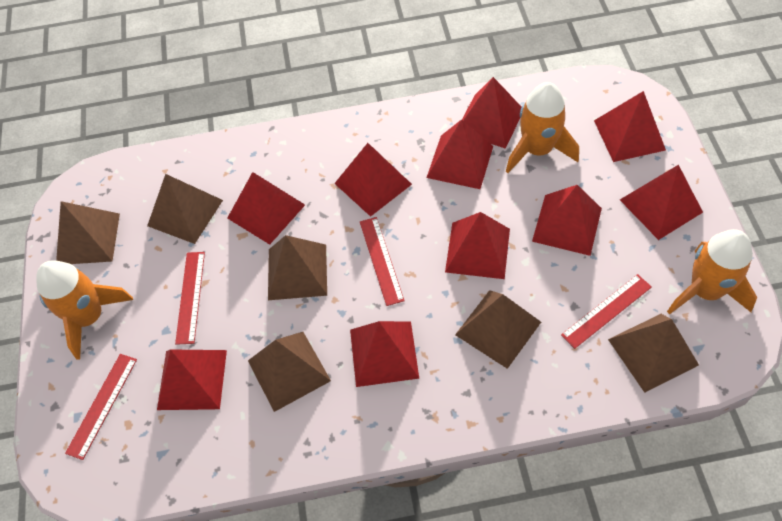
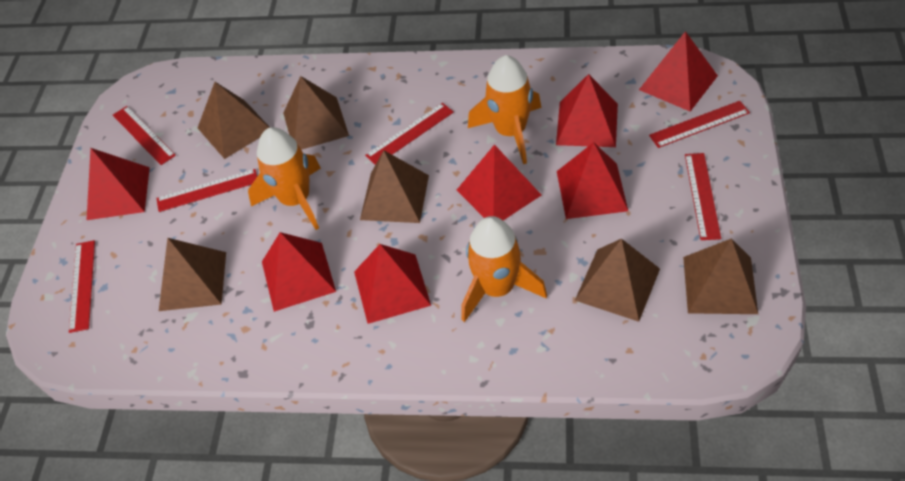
red pyramid: [157,349,227,410] [227,172,305,245] [334,143,412,217] [350,321,419,387] [426,119,493,189] [445,212,510,279] [462,77,521,149] [532,185,602,256] [594,91,666,162] [620,165,703,240] = 10 -> [87,148,150,220] [262,232,336,312] [354,244,431,324] [457,144,541,220] [556,74,618,147] [557,142,628,219] [639,31,718,111] = 7
red ruler: [65,354,137,460] [175,252,205,345] [360,217,405,306] [561,274,652,349] = 4 -> [69,240,95,333] [113,106,176,165] [156,169,257,212] [365,103,454,165] [649,101,750,148] [685,153,721,240] = 6

